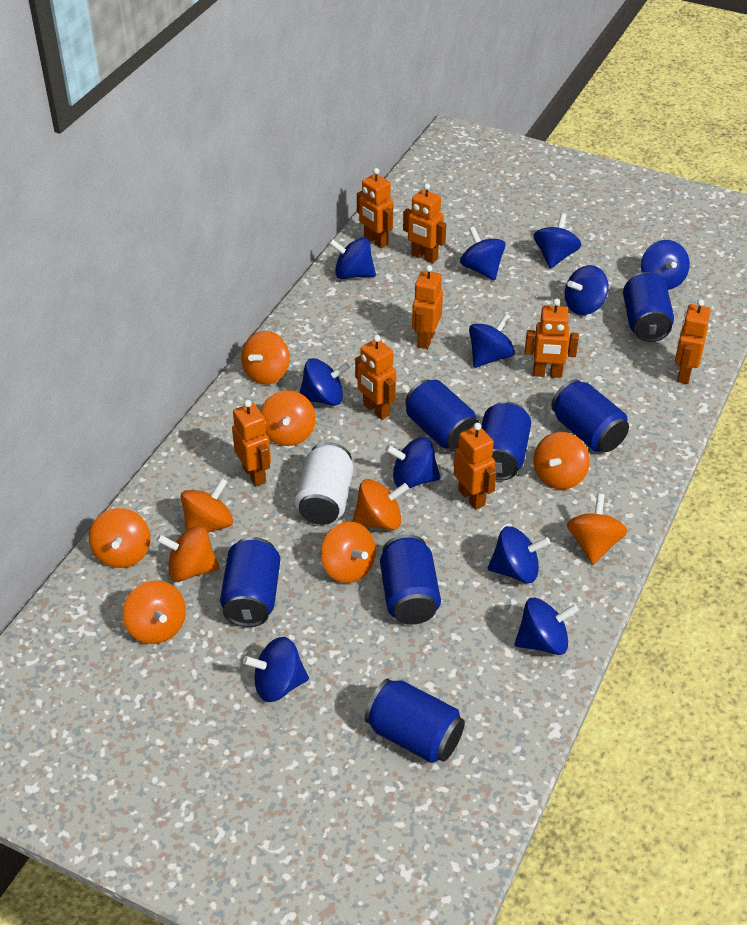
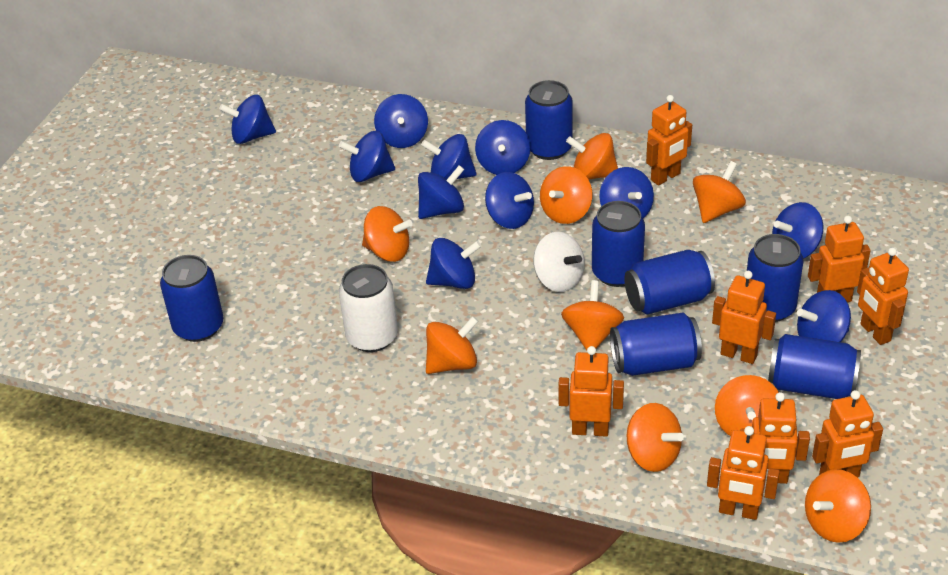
orange spinning top: [89,508,151,568] [123,580,186,644] [156,525,220,581] [180,478,233,533] [241,331,290,385] [260,390,316,446] [320,521,376,583] [352,479,409,530] [534,432,590,490] [567,493,628,564] = 10 -> [362,206,413,262] [426,316,478,374] [540,166,593,224] [561,280,624,351] [566,133,618,180] [627,403,684,472] [693,161,746,223] [715,375,779,436] [805,469,871,543] = 9
white spinning top: none = 0 -> [533,232,585,292] = 1

